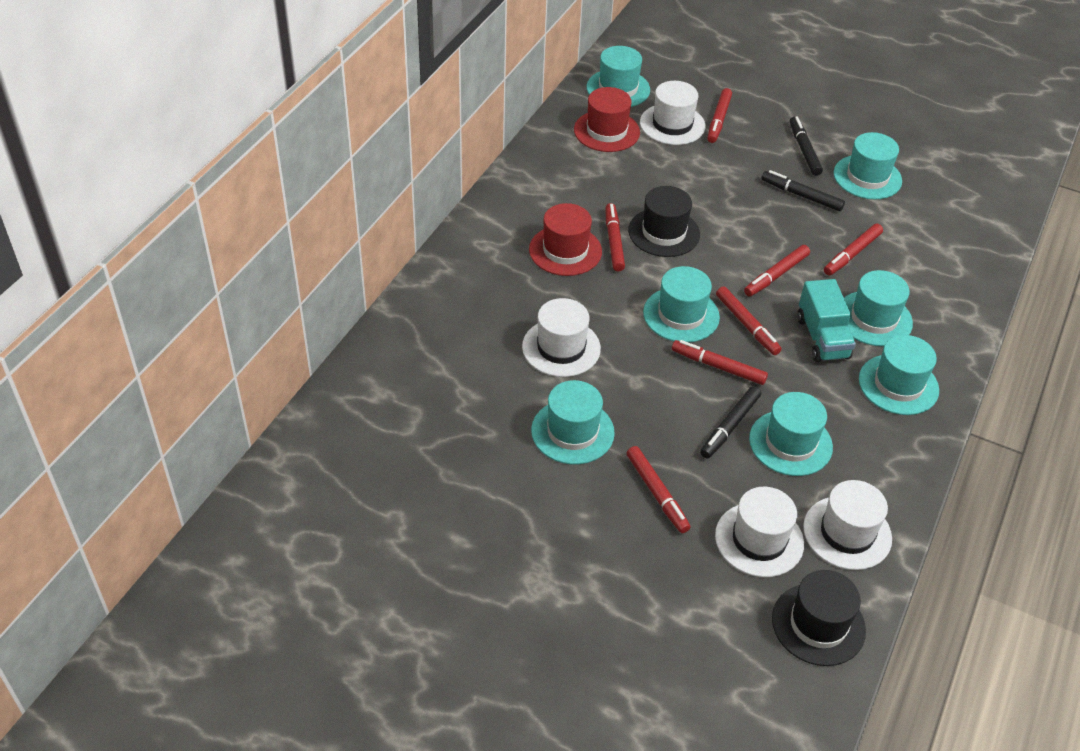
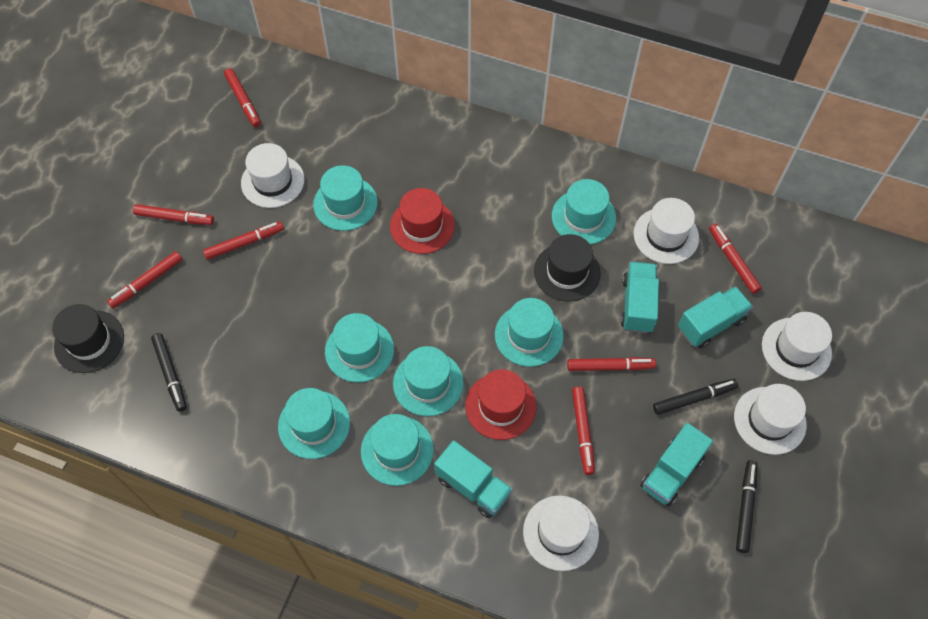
turquoise truck: [797,279,856,362] = 1 -> [434,440,513,518] [621,262,659,333] [640,423,713,506] [678,286,753,349] = 4
white hat: [522,298,601,377] [640,81,705,145] [715,487,804,577] [803,480,892,570] = 4 -> [241,143,304,208] [523,495,599,571] [634,198,699,264] [734,384,807,455] [762,312,832,381] = 5

